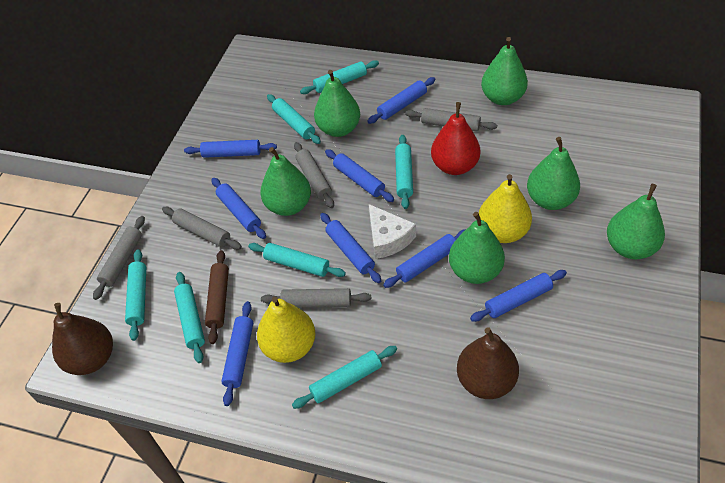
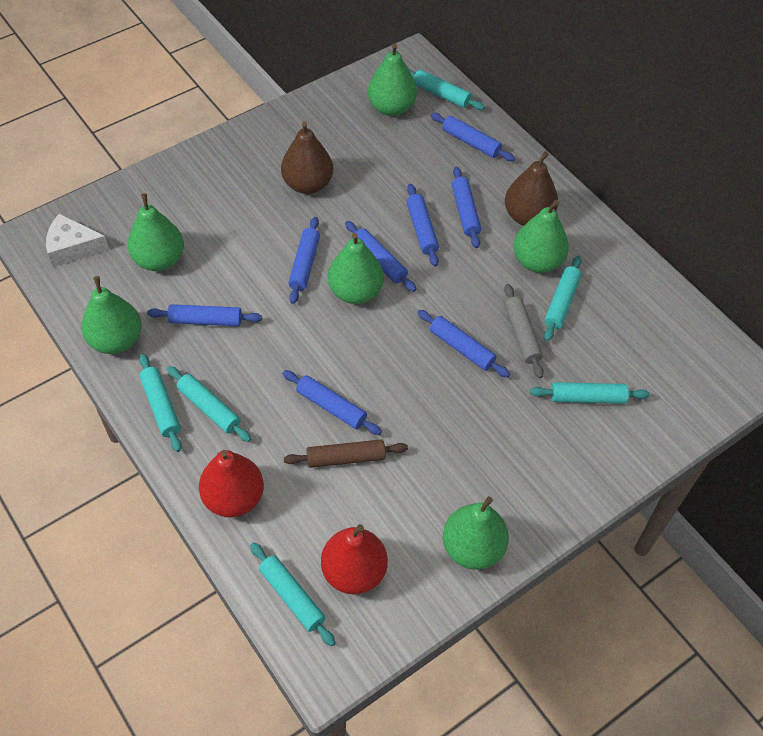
grey rolling pin: [93,216,145,300] [162,207,242,250] [261,288,371,308] [294,142,334,208] [405,108,497,132] = 5 -> [504,284,544,378] = 1
red pear: [431,102,480,175] = 1 -> [199,450,264,517] [321,524,388,595] = 2
turquoise rolling pin: [125,249,146,341] [174,272,205,363] [248,243,346,277] [267,94,321,144] [292,346,397,409] [300,60,379,94] [395,135,413,209] = 7 -> [139,354,182,452] [167,366,251,442] [250,542,335,646] [409,69,485,110] [530,382,650,404] [544,256,581,341] = 6
yellow pear: [257,296,315,363] [479,174,532,243] = 2 -> none = 0

